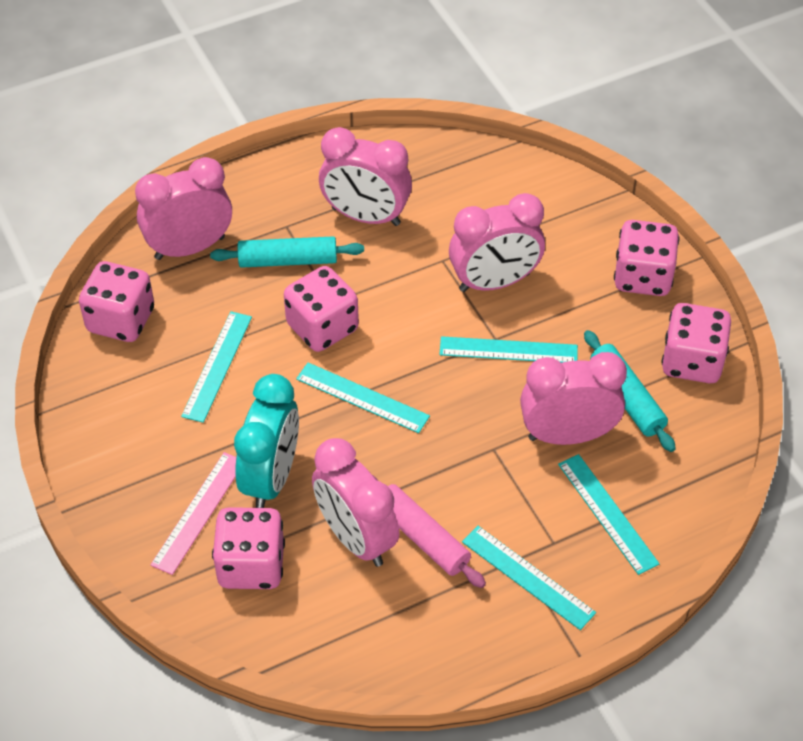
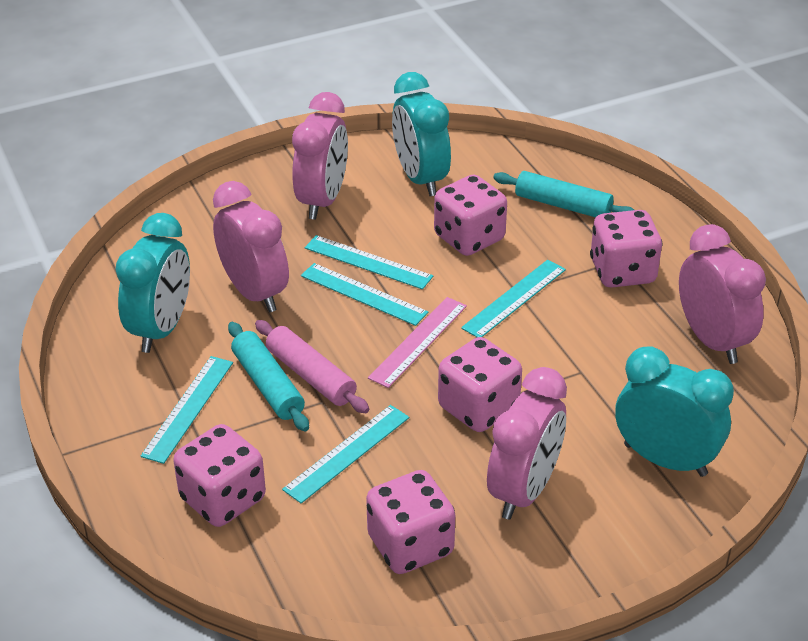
pink clock: [135,157,232,260] [312,438,399,567] [319,127,412,226] [449,193,545,292] [520,352,627,445] = 5 -> [213,181,289,312] [292,92,348,220] [487,367,567,520] [679,224,766,364] = 4
turquoise clock: [234,374,299,508] = 1 -> [116,213,190,353] [392,72,451,196] [615,346,734,477] = 3

